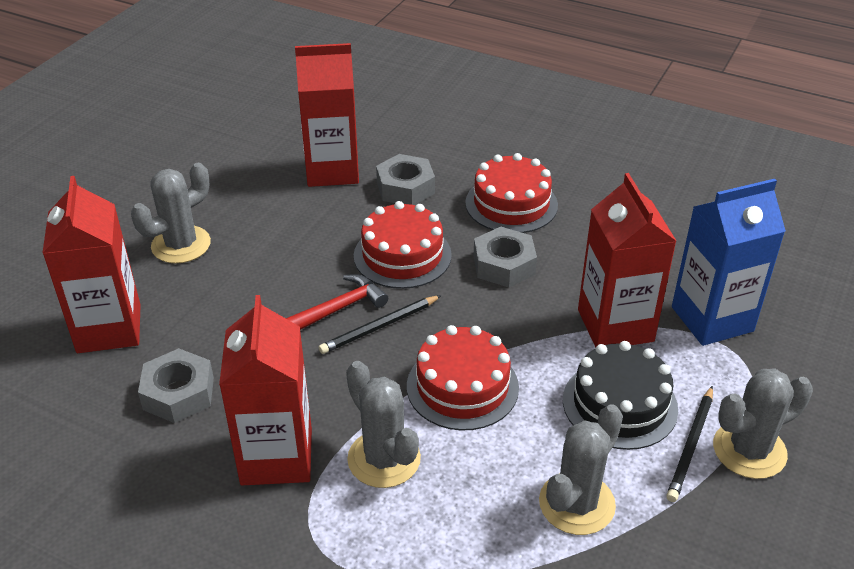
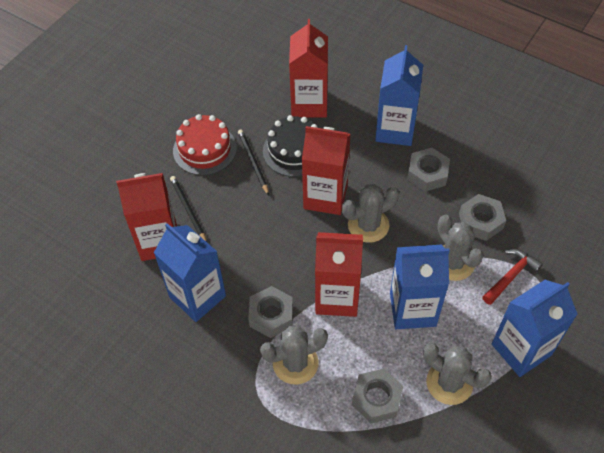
blue carton: [672,179,786,346] = 1 -> [154,223,226,322] [375,45,423,146] [390,245,450,329] [492,280,578,377] = 4
grey nut: [138,348,214,423] [376,154,435,205] [473,227,537,287] = 3 -> [248,286,293,338] [352,369,403,423] [407,148,450,192] [459,194,506,241] = 4
red cake: [354,201,452,289] [407,325,519,431] [465,153,558,233] = 3 -> [173,114,237,175] = 1

